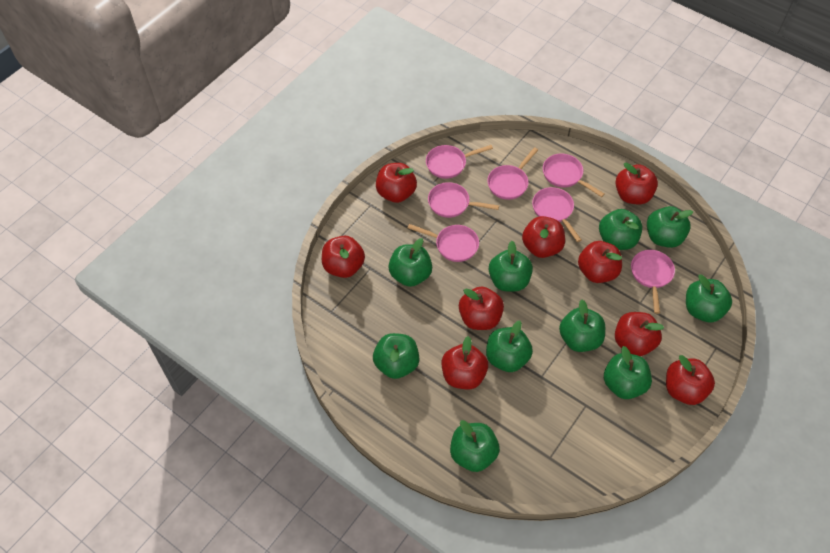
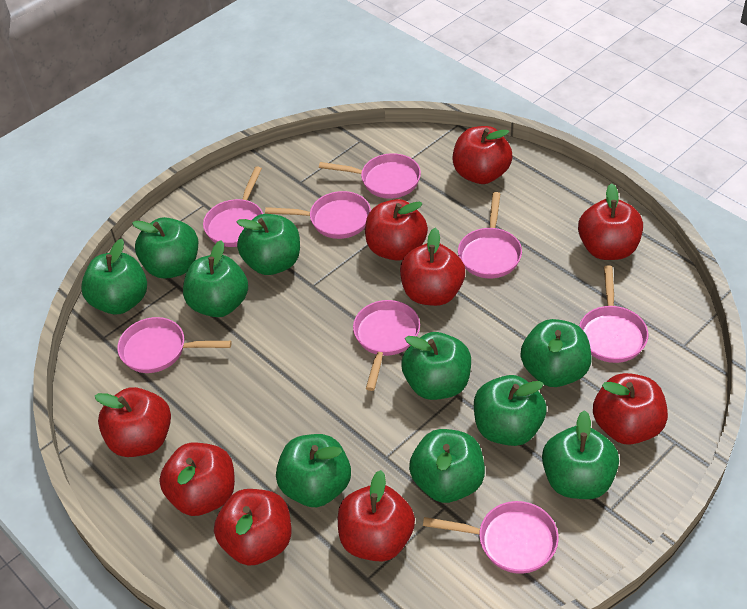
pink pan: [408,224,479,262] [426,145,493,179] [428,182,499,218] [487,147,538,200] [532,187,581,242] [543,154,604,197] [631,250,675,314] = 7 -> [117,317,232,373] [203,166,263,247] [265,191,371,239] [319,153,421,199] [353,300,420,391] [423,501,559,574] [458,192,522,278] [579,265,648,363] = 8

